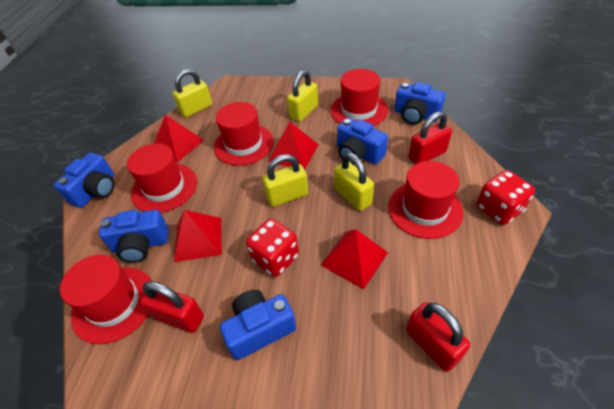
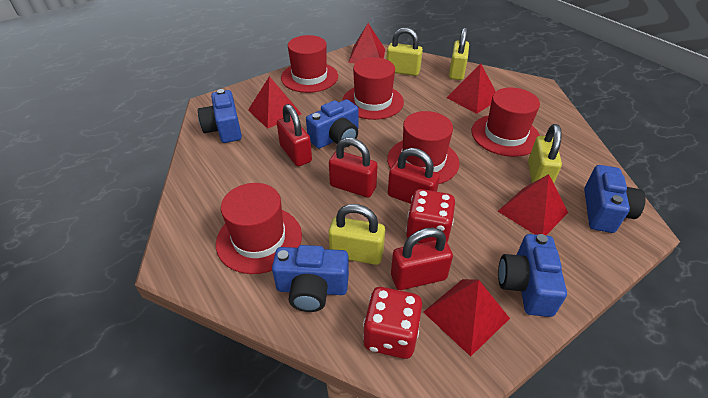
red padlock: [140,281,204,333] [406,302,470,372] [409,111,452,164] = 3 -> [277,104,312,166] [329,137,378,198] [388,148,440,204] [391,227,453,290] = 4
red pyramid: [154,114,204,162] [174,210,221,262] [268,122,319,170] [321,229,388,290] = 4 -> [248,76,302,129] [348,23,385,63] [423,279,510,357] [446,63,496,114] [498,174,568,235] = 5

